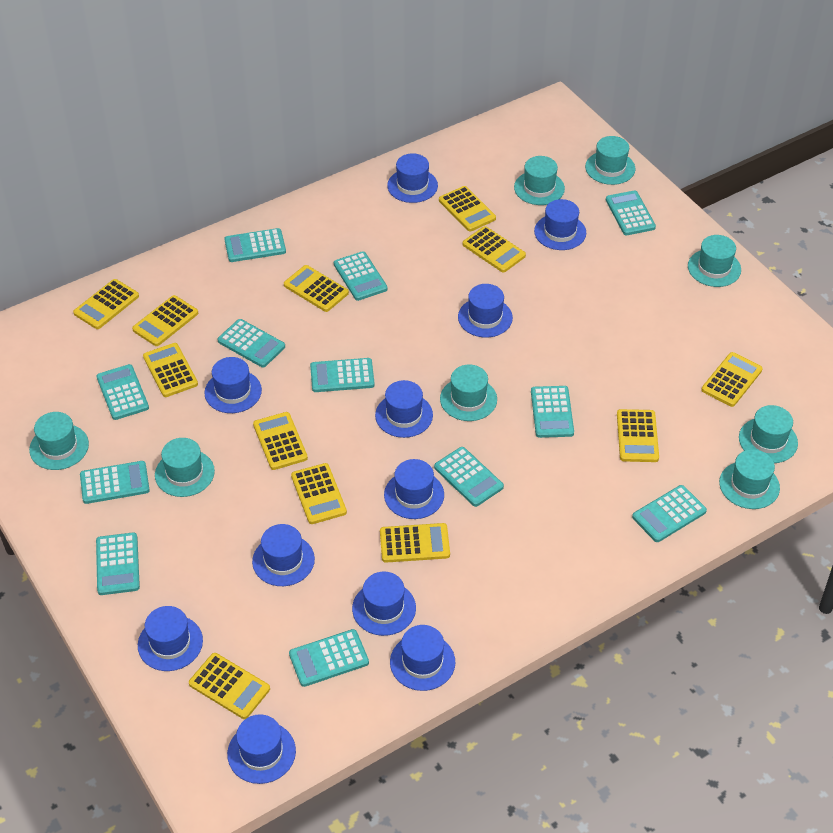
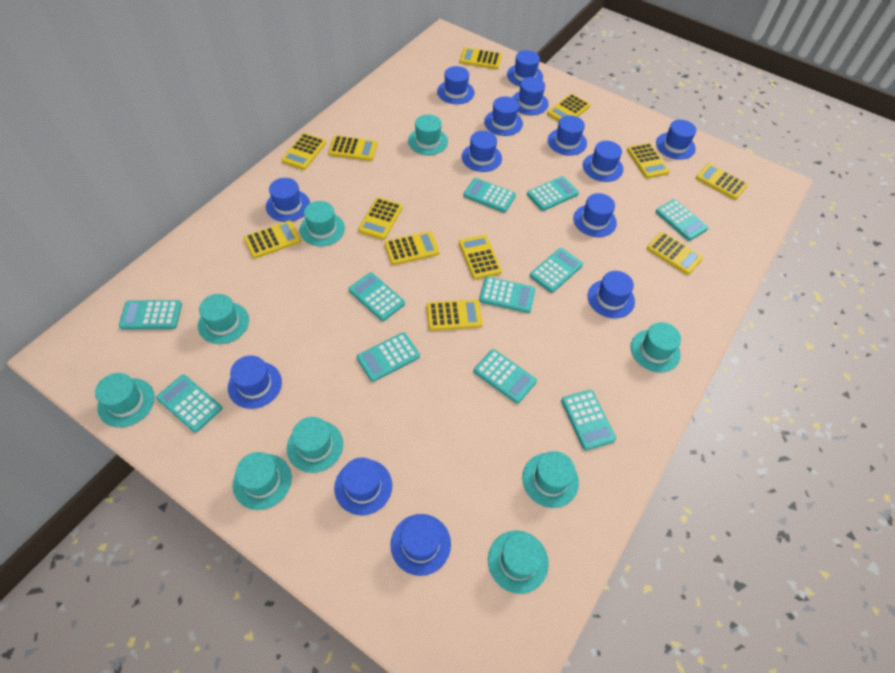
blue hat: [138,606,203,671] [204,357,262,413] [227,714,296,784] [252,524,315,586] [352,572,416,636] [375,380,433,438] [384,459,444,519] [387,153,438,203] [390,625,455,691] [458,284,513,337] [534,199,586,250] = 11 -> [228,356,282,409] [266,178,310,222] [334,458,392,515] [391,514,451,576] [437,66,475,104] [462,131,502,172] [484,96,523,136] [507,50,543,86] [512,77,549,115] [548,115,587,156] [573,193,617,237] [583,141,623,182] [588,271,635,318] [656,120,696,160] = 14
turquoise calculator: [80,461,149,504] [96,532,140,595] [97,364,149,420] [218,319,285,367] [224,228,286,262] [289,629,369,687] [310,358,375,392] [334,251,388,301] [434,447,504,507] [531,386,574,438] [606,190,656,235] [632,485,707,542] = 12 -> [119,300,182,330] [156,375,222,433] [348,273,405,321] [357,332,420,382] [463,178,516,213] [473,349,537,404] [479,277,536,313] [527,176,579,211] [530,248,583,293] [561,390,616,451] [656,199,708,241] = 11
turquoise hat: [29,412,89,470] [155,438,215,497] [440,364,497,421] [514,156,565,205] [585,136,636,185] [688,235,741,287] [719,449,780,509] [739,405,798,463] = 8 -> [95,373,155,427] [198,294,249,344] [233,452,292,510] [287,417,343,473] [300,201,345,246] [408,114,448,155] [488,531,549,594] [522,451,579,508] [631,322,681,372] = 9

